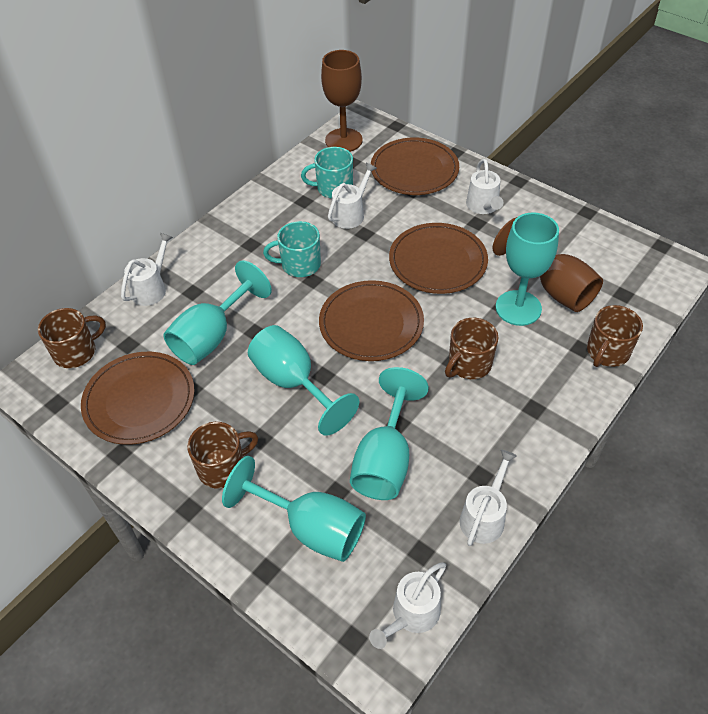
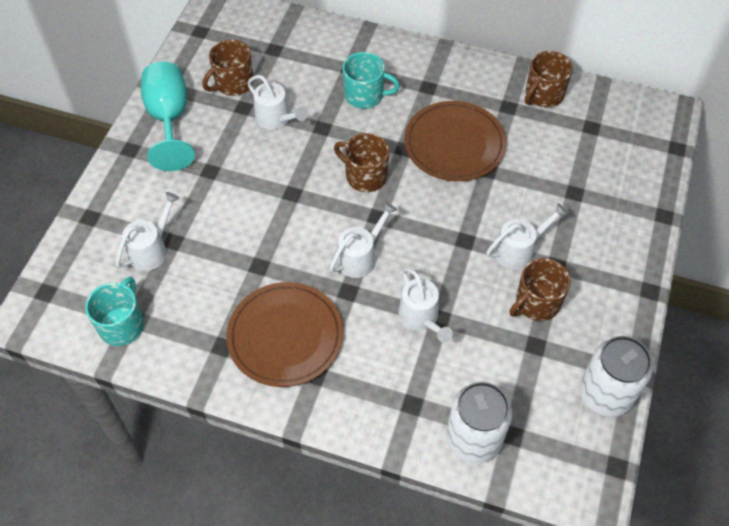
brown goblet: [321,50,363,152] [492,217,603,312] = 2 -> none = 0
brown plate: [81,352,194,445] [319,280,424,361] [371,138,459,195] [389,223,488,294] = 4 -> [226,282,343,387] [404,101,507,181] = 2
turquoise goblet: [163,260,272,365] [222,456,366,562] [248,325,359,436] [350,367,429,500] [496,212,559,326] = 5 -> [141,62,195,171] = 1
white can: none = 0 -> [446,382,512,463] [580,336,652,417] = 2

